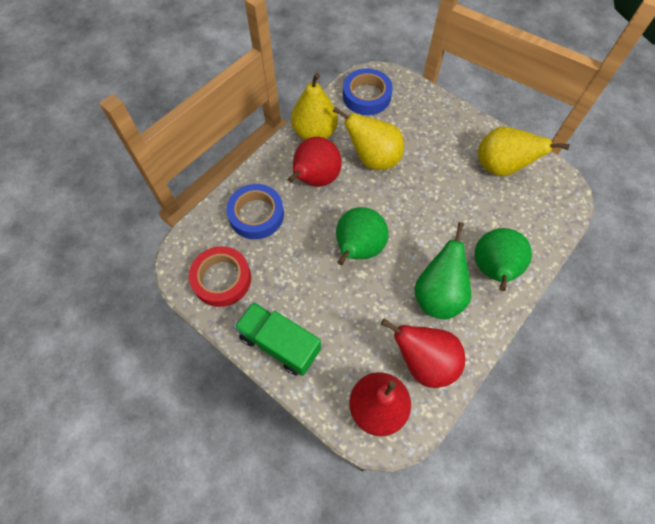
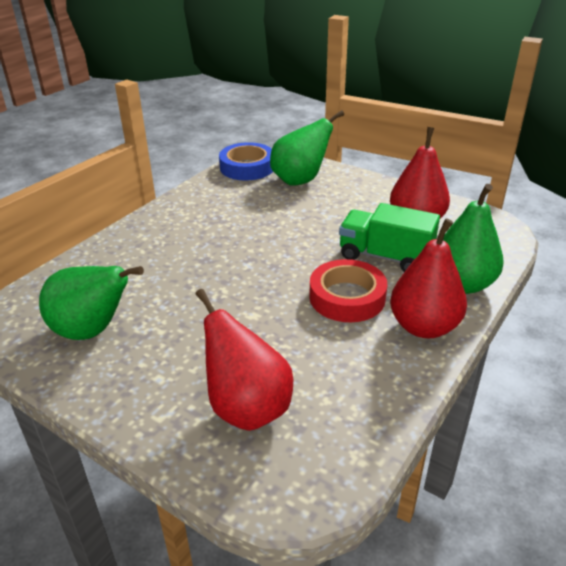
blue tape: [226,184,284,239] [343,68,393,115] = 2 -> [219,142,273,181] = 1
yellow pear: [291,73,338,140] [333,107,404,170] [478,127,570,176] = 3 -> none = 0

